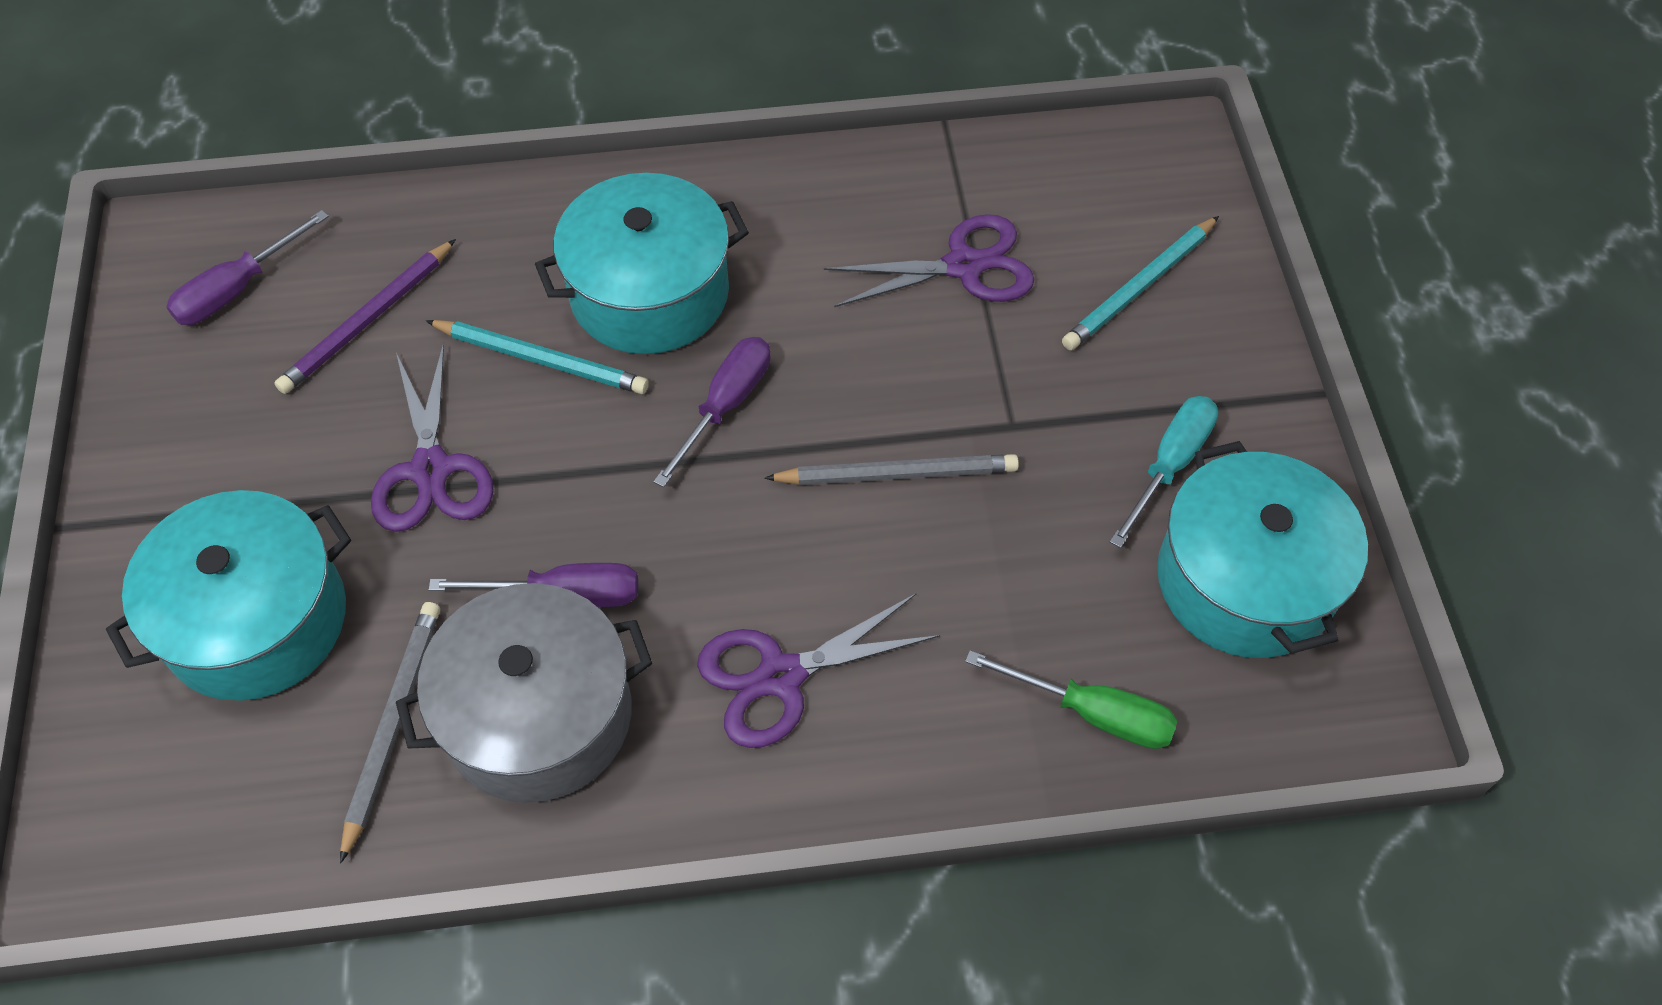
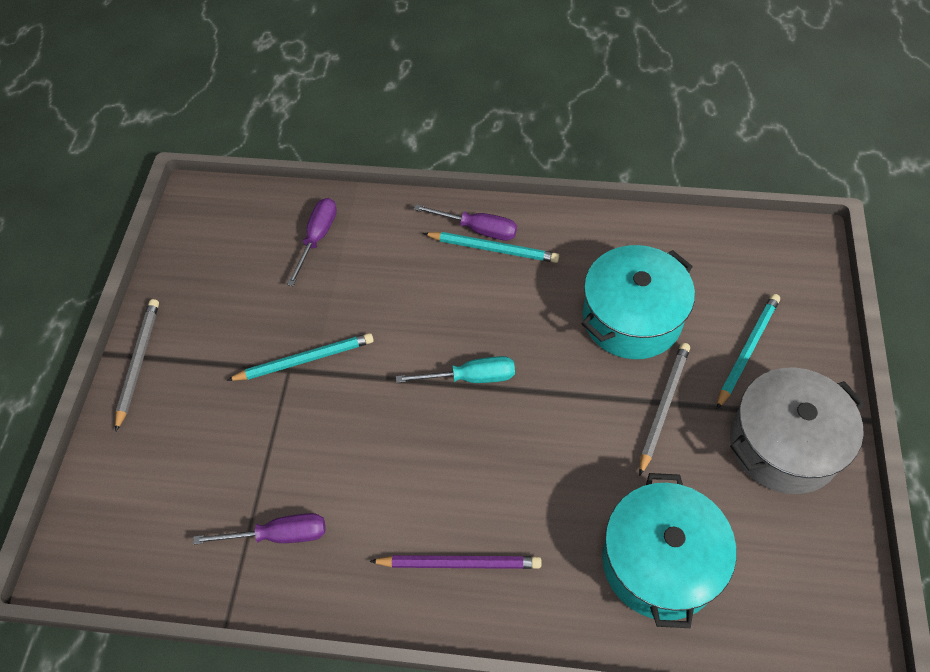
green screwdriver: [965,650,1178,749] = 1 -> none = 0
purple scissors: [371,342,494,532] [697,593,940,748] [824,214,1034,307] = 3 -> none = 0
turquoise pencil: [426,320,649,394] [1062,216,1219,350] = 2 -> [226,333,374,381] [423,232,559,263] [717,294,780,409] = 3
turquoise pot: [106,490,351,701] [535,173,749,354] [1157,441,1368,658] = 3 -> [582,245,695,359] [602,473,736,628] = 2

